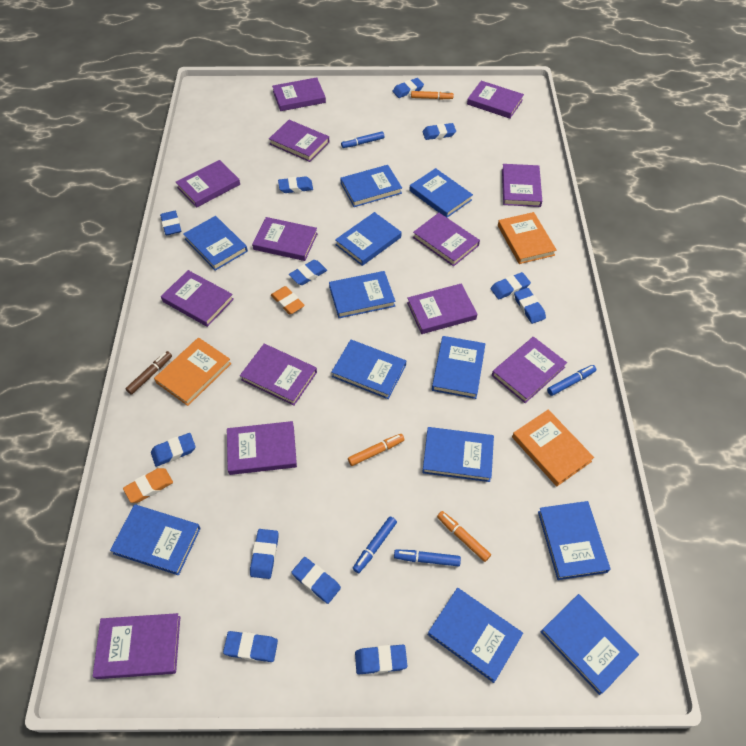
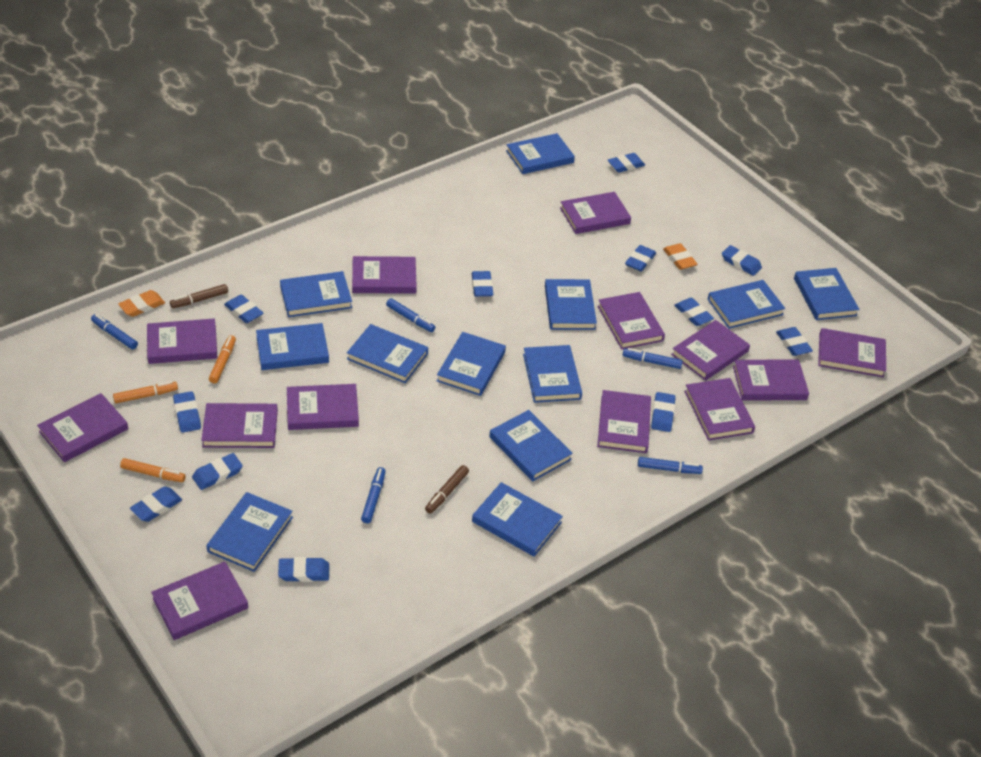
blue marker: [341,131,384,148] [353,516,397,573] [394,549,461,567] [547,365,596,396] = 4 -> [91,314,138,349] [361,467,386,523] [386,298,435,332] [623,348,683,369] [638,457,703,474] = 5
brown marker: [126,351,172,395] = 1 -> [170,284,228,308] [425,465,469,514] = 2
orange book: [154,337,232,406] [498,212,557,264] [512,410,594,486] = 3 -> none = 0

